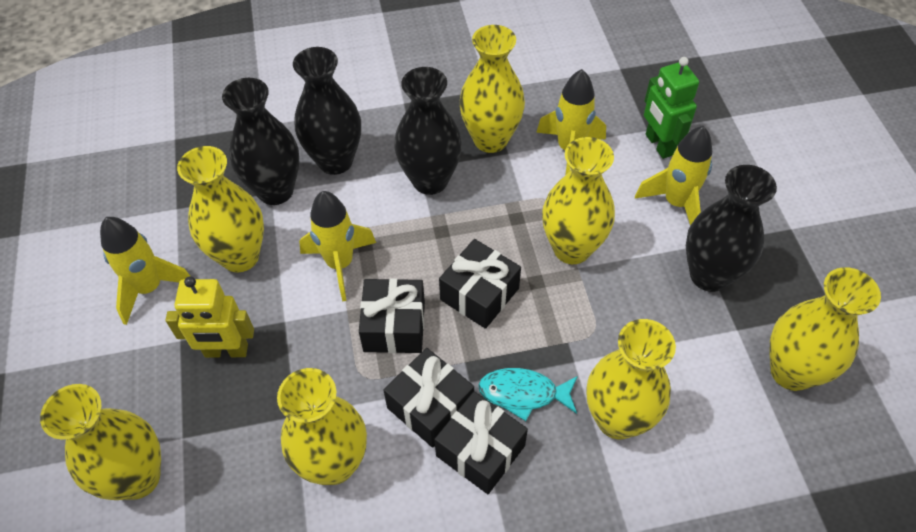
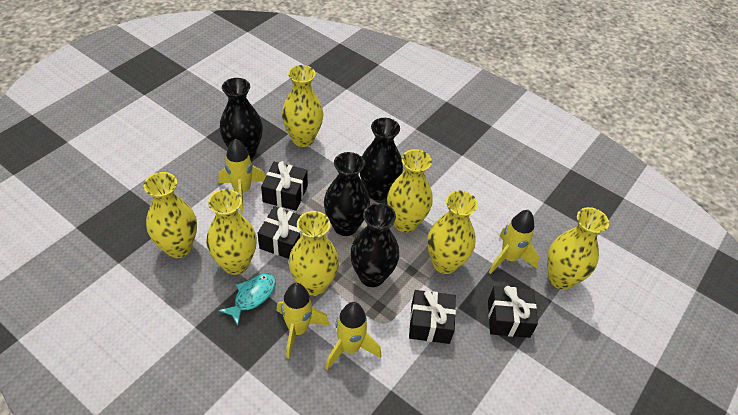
green robot: [644,57,699,159] = 1 -> none = 0
yellow robot: [166,276,254,358] = 1 -> none = 0

